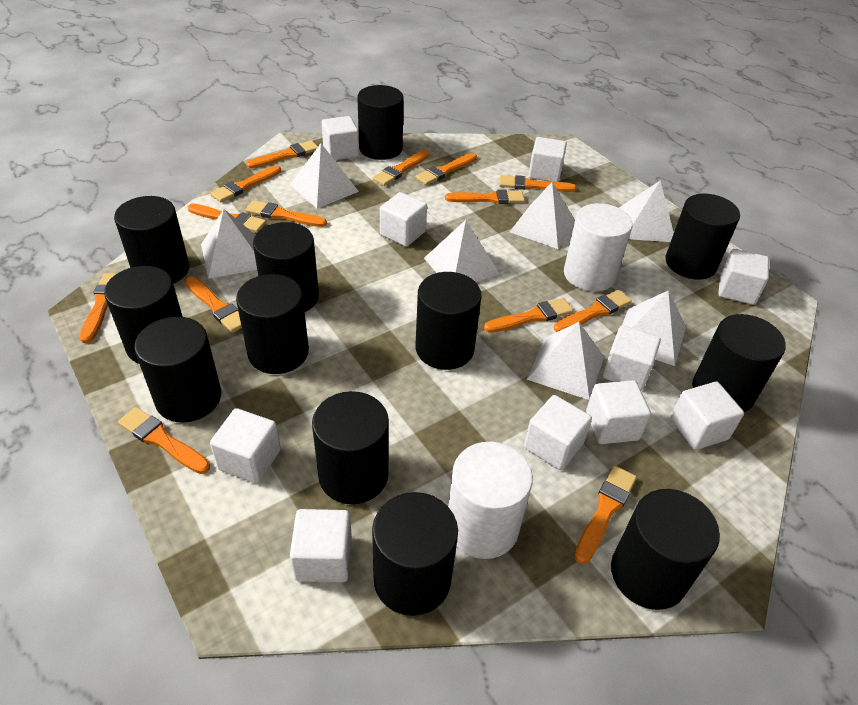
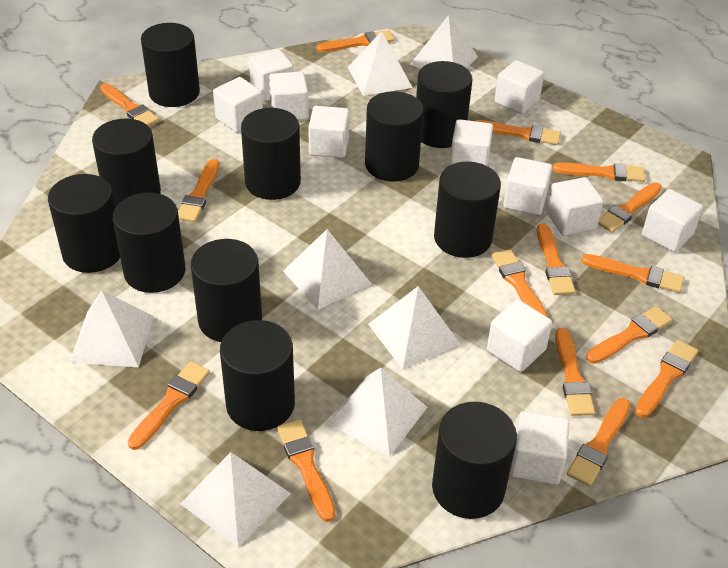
black cylinder: [104,266,183,364] [114,196,189,284] [134,317,221,423] [236,274,309,374] [253,222,319,312] [312,391,389,504] [357,85,404,160] [372,492,458,616] [416,272,482,370] [611,489,720,610] [666,193,740,280] [692,314,786,412] = 12 -> [48,174,120,273] [92,119,161,207] [113,192,185,293] [141,23,200,107] [191,239,262,342] [220,320,295,431] [241,108,301,200] [365,91,424,182] [416,61,472,148] [432,402,517,519] [434,161,501,258] = 11
orange brush: [80,273,117,343] [118,407,210,474] [185,277,242,333] [188,204,266,233] [210,166,281,202] [245,200,327,227] [246,140,318,168] [372,150,429,186] [415,153,477,185] [445,189,525,204] [484,298,573,333] [499,175,576,192] [554,290,632,332] [574,466,637,564] = 14 -> [100,83,159,126] [127,361,210,450] [178,159,219,222] [277,419,336,522] [316,30,395,52] [476,120,561,145] [491,249,548,317] [537,223,576,295] [553,162,646,182] [555,328,595,416] [567,398,630,486] [581,254,684,293] [586,306,672,364] [598,182,662,233] [635,340,698,418] = 15
white cube: [210,408,281,483] [290,509,352,582] [321,116,359,160] [380,192,427,247] [524,395,592,470] [528,137,567,182] [586,380,651,444] [603,325,661,391] [670,382,744,450] [718,249,769,305] = 10 -> [213,77,263,133] [249,49,294,101] [269,72,309,120] [308,106,350,158] [450,119,493,166] [487,299,552,372] [495,60,544,114] [503,157,552,215] [510,411,570,485] [547,177,603,236] [642,189,703,252] = 11
white cylinder: [448,442,533,559] [564,203,633,292] = 2 -> none = 0

